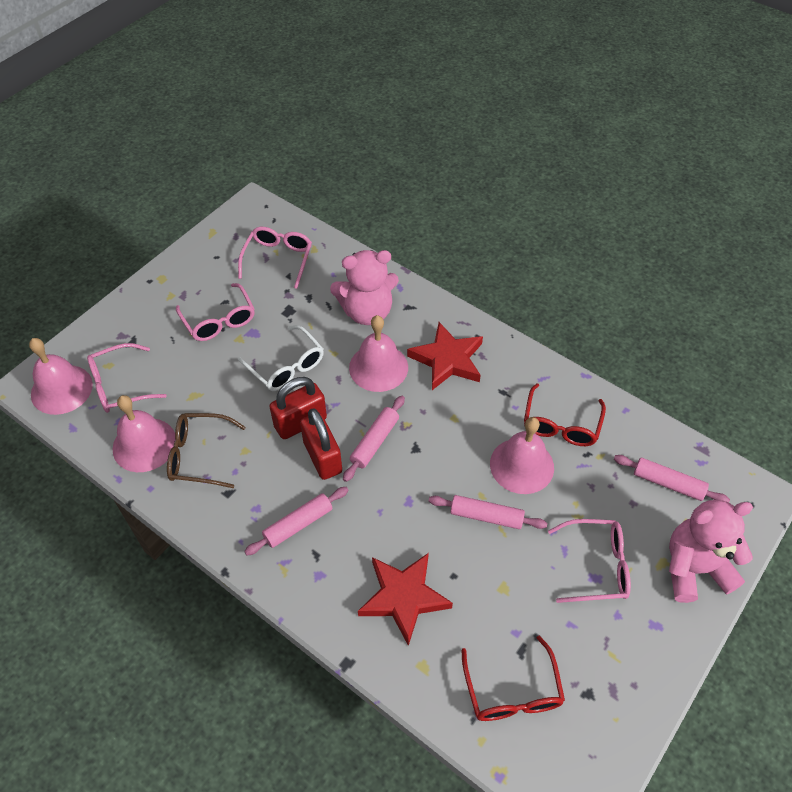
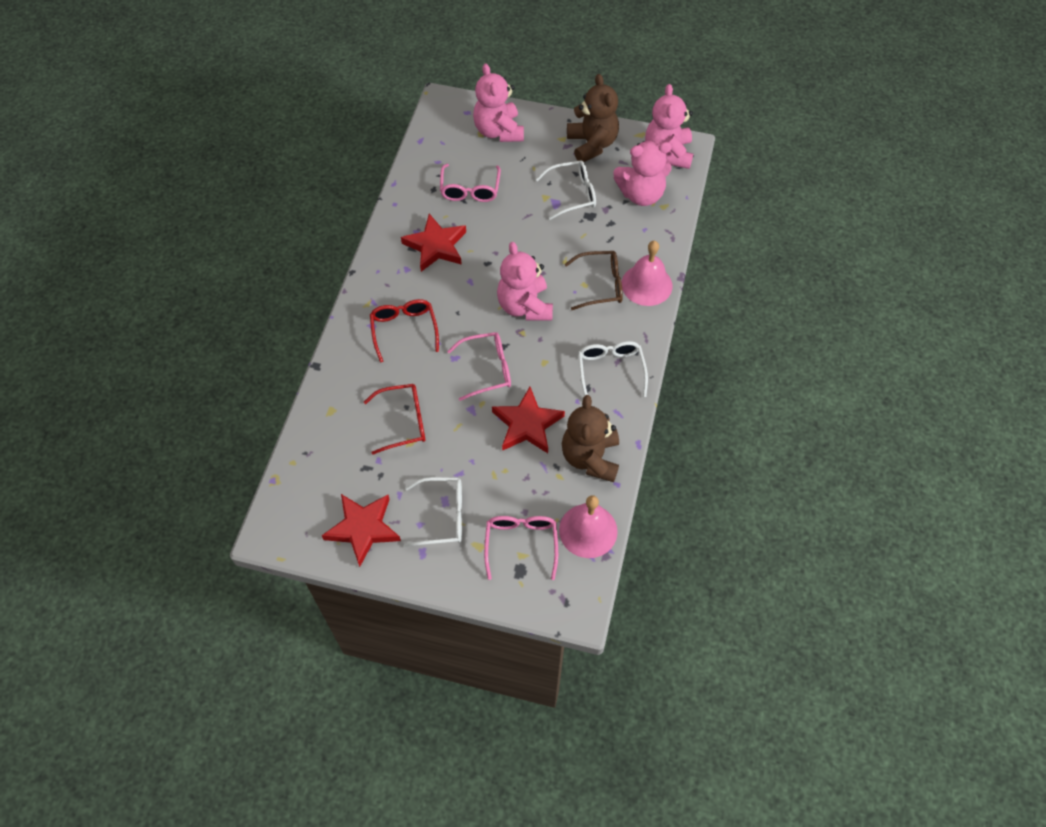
brown teddy bear: none = 0 -> [562,395,619,482] [567,74,619,162] = 2
pink bell: [29,338,93,415] [113,395,175,472] [349,315,408,392] [490,417,554,494] = 4 -> [559,495,618,558] [622,241,672,306] = 2
pink glasses: [87,343,167,413] [176,283,255,341] [238,227,312,289] [548,519,631,603] = 4 -> [440,164,501,202] [447,332,511,401] [484,516,558,580] = 3
pink rolling pin: [244,487,349,555] [343,396,405,482] [429,495,547,529] [614,455,730,503] = 4 -> none = 0
pink teddy bear: [330,250,399,325] [669,500,753,603] = 2 -> [473,64,524,142] [497,242,553,321] [613,141,672,206] [645,84,693,169] = 4
red padlock: [269,377,327,439] [300,408,342,480] = 2 -> none = 0
red star: [358,553,453,646] [407,322,483,390] = 2 -> [321,494,401,567] [401,214,466,272] [492,387,565,453] = 3
white glasses: [238,325,324,391] = 1 -> [404,477,462,547] [536,160,596,220] [578,341,648,397] = 3

